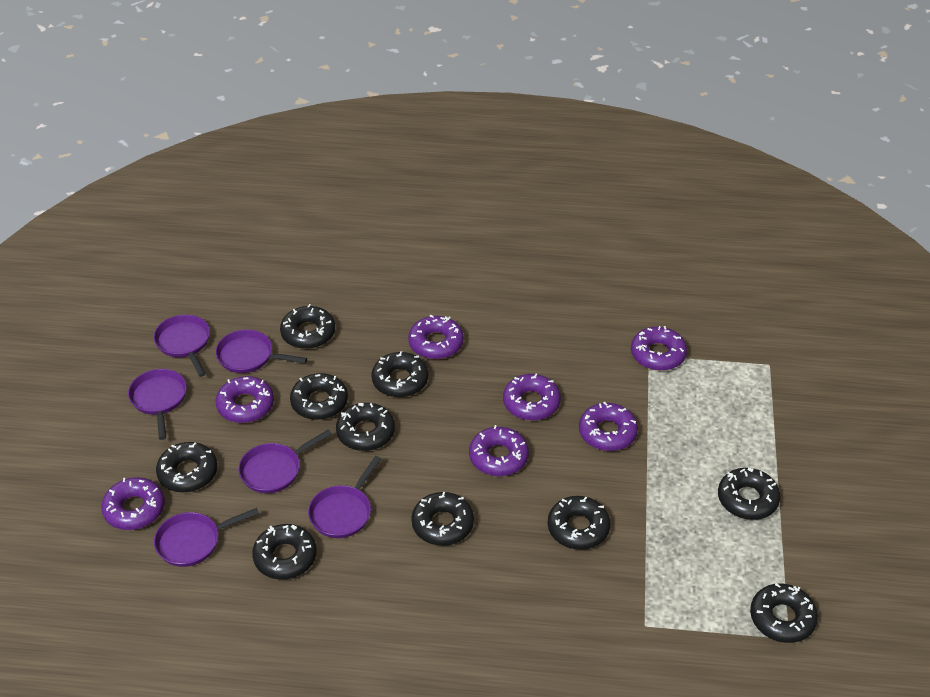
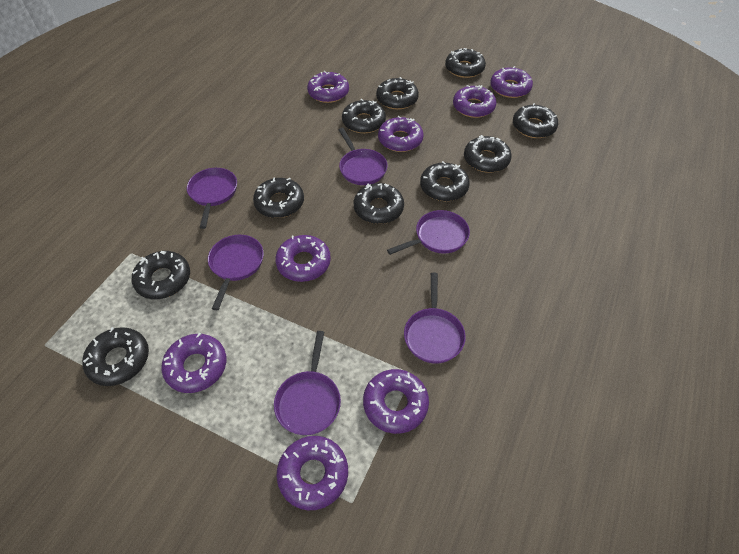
purple donut: [101,477,165,530] [216,376,274,423] [408,315,464,359] [469,425,529,476] [503,374,561,420] [579,402,638,451] [631,326,687,371] = 7 -> [161,333,227,393] [275,235,331,282] [276,436,348,510] [307,71,349,103] [363,369,429,434] [378,116,423,152] [453,85,497,118] [490,66,533,98] = 8

